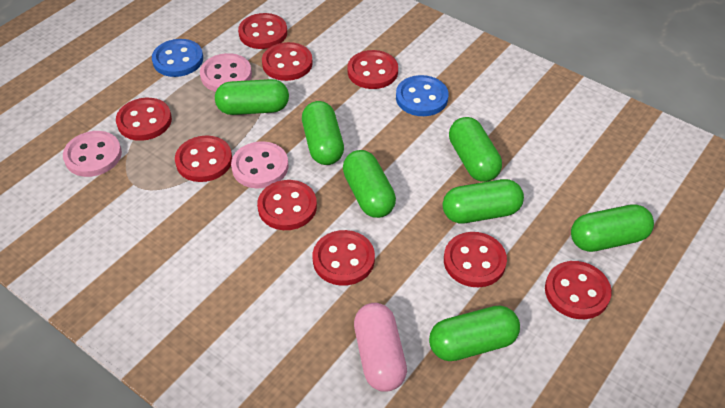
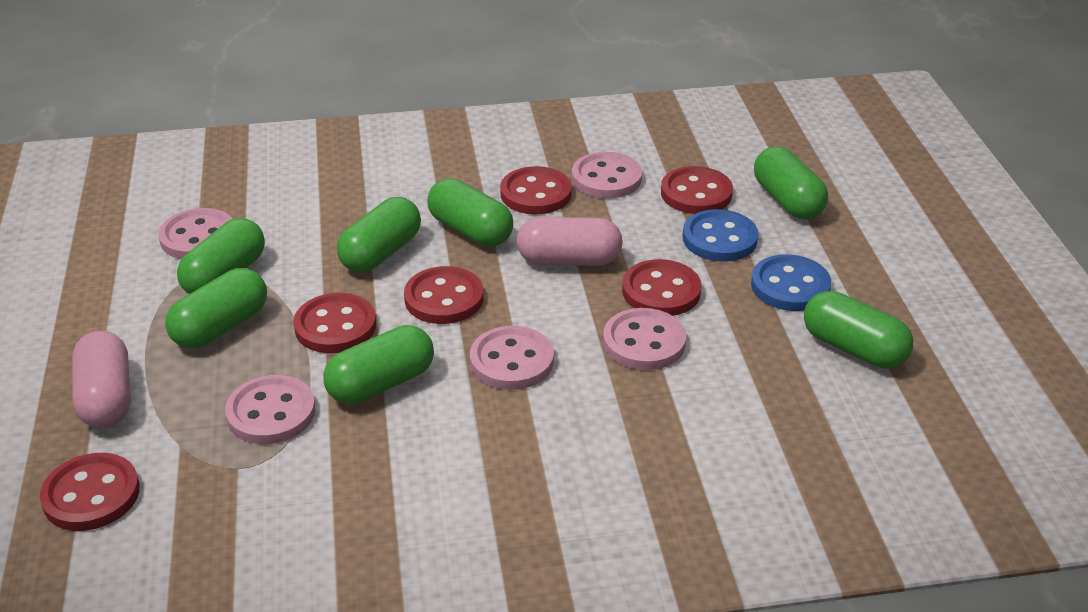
pink button: [63,131,122,177] [200,53,252,92] [231,141,288,188] = 3 -> [158,208,232,259] [225,375,316,444] [470,326,554,390] [572,152,642,199] [603,308,686,370] = 5
pink capsule: [354,303,407,392] = 1 -> [72,331,131,428] [516,217,623,266] = 2
red button: [116,98,172,141] [175,136,232,182] [238,13,287,49] [257,180,317,230] [262,42,313,81] [313,230,375,286] [347,50,398,89] [444,232,507,287] [545,261,612,319] = 9 -> [40,453,140,531] [293,293,376,353] [404,266,484,324] [500,166,572,214] [622,259,702,316] [661,166,733,214] = 6

